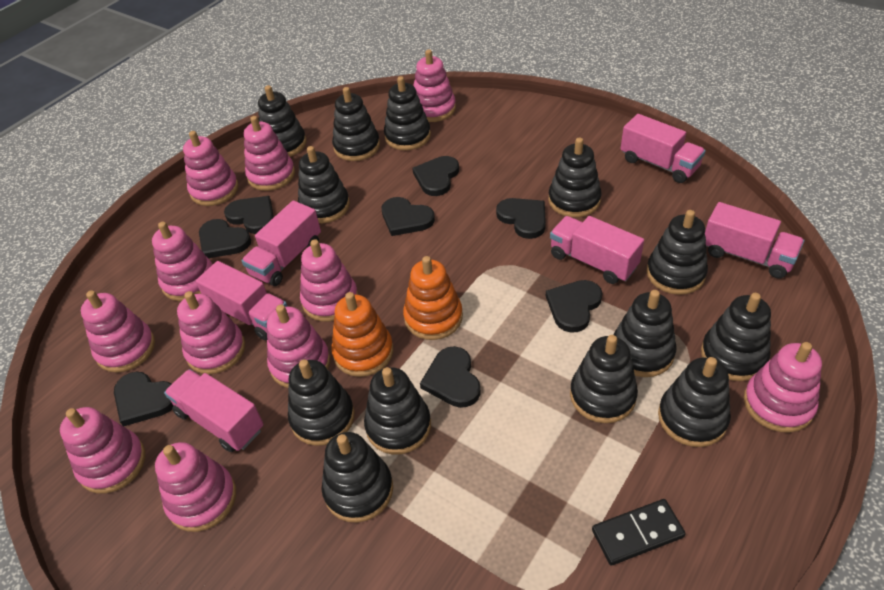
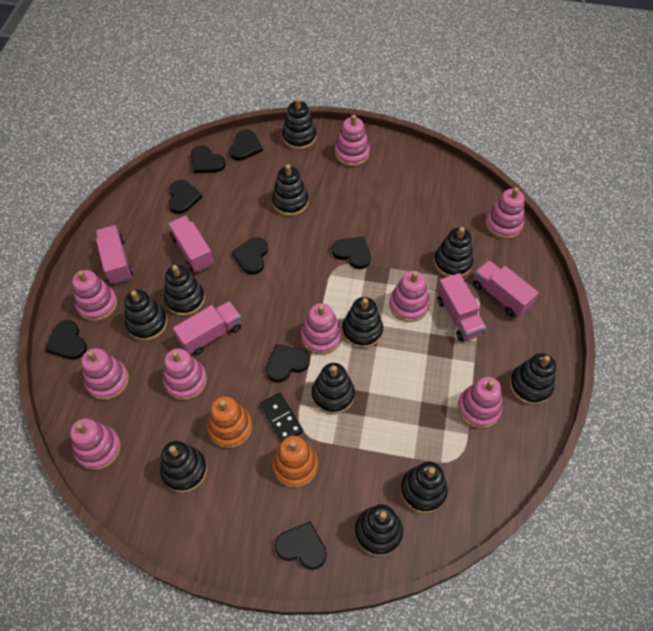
black stacking toy: [258,85,306,157] [288,359,355,446] [298,146,350,223] [322,432,393,523] [332,87,380,161] [364,367,431,455] [384,76,431,150] [548,138,601,218] [570,335,638,423] [613,290,677,377] [647,210,708,295] [658,357,731,447] [701,293,771,381] = 13 -> [125,290,167,341] [160,441,207,493] [164,265,205,316] [272,164,309,216] [282,98,317,150] [312,363,355,415] [342,297,383,348] [355,505,403,556] [400,462,448,514] [434,227,473,277] [509,353,556,405] = 11
pink stacking toy: [60,407,145,493] [81,290,155,373] [152,222,213,301] [155,442,236,532] [177,291,245,374] [183,131,239,206] [244,116,295,191] [267,304,330,388] [300,239,358,322] [413,50,456,122] [744,342,822,433] = 11 -> [70,418,121,470] [72,270,117,321] [81,348,129,400] [163,348,207,400] [301,303,342,355] [335,115,370,166] [389,271,430,322] [457,377,503,429] [486,187,525,239] = 9
pink truck: [164,369,264,452] [196,261,288,340] [241,200,321,286] [550,216,644,284] [620,114,706,183] [705,202,804,279] = 6 -> [96,225,133,284] [168,216,214,272] [173,301,241,355] [437,273,486,341] [473,260,539,317] = 5

